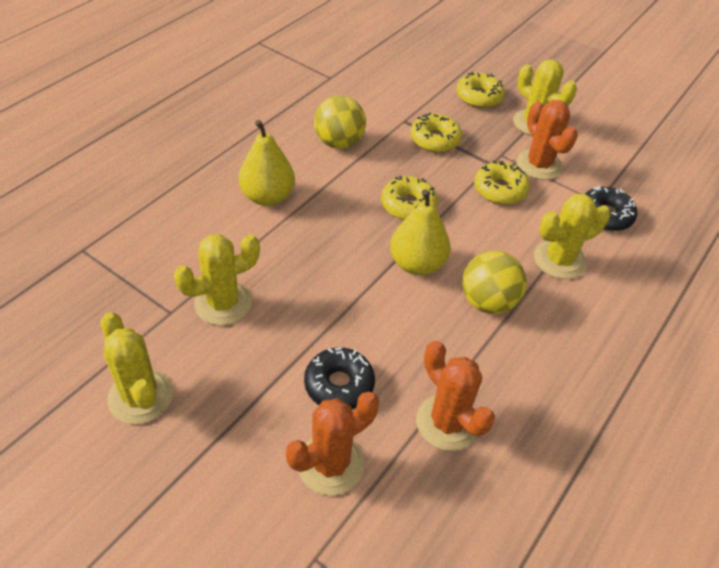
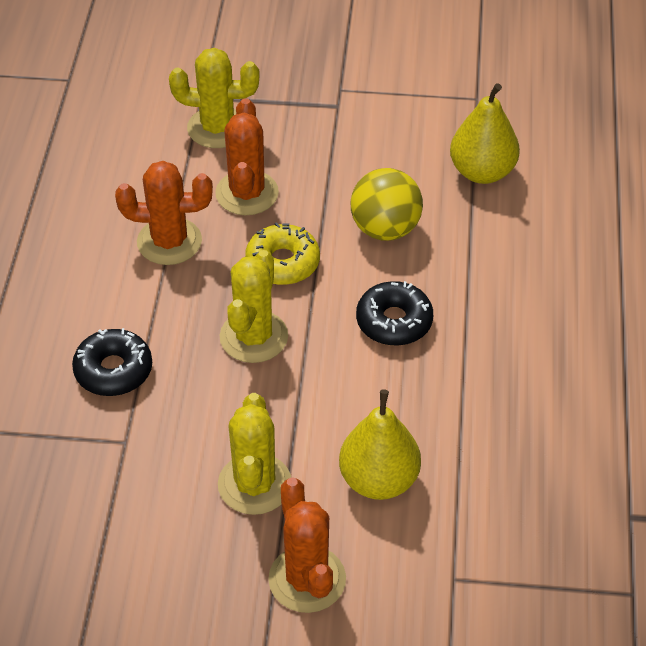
yellow ball: [314,95,366,149] [462,251,527,314] = 2 -> [351,168,423,241] = 1
yellow cactus: [100,312,173,424] [174,234,260,325] [513,59,577,136] [534,194,610,279] = 4 -> [169,48,260,148] [218,393,291,515] [220,250,288,363] = 3
yellow donut: [381,176,438,220] [410,113,462,153] [456,72,505,108] [474,161,530,204] = 4 -> [245,222,320,285] = 1

